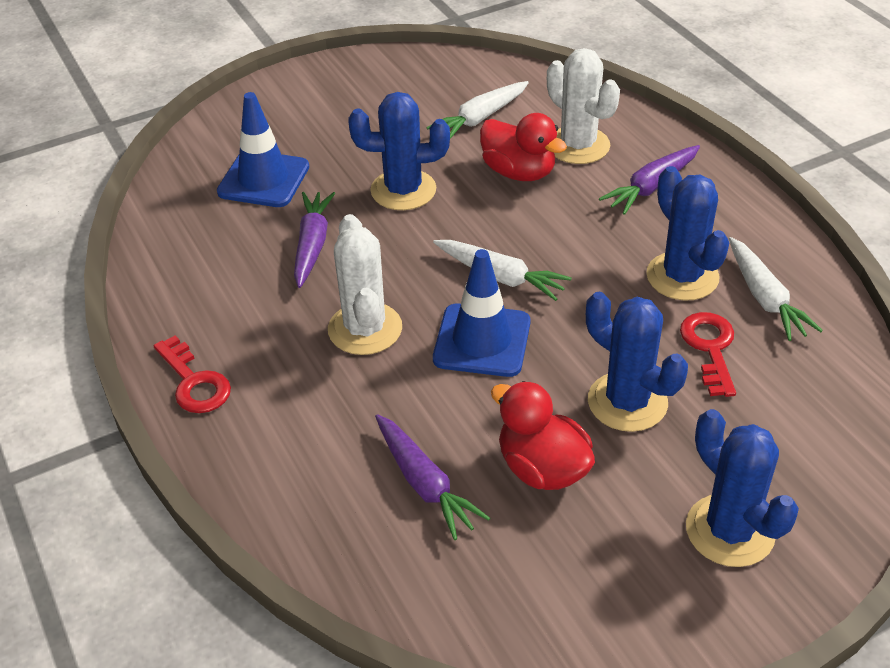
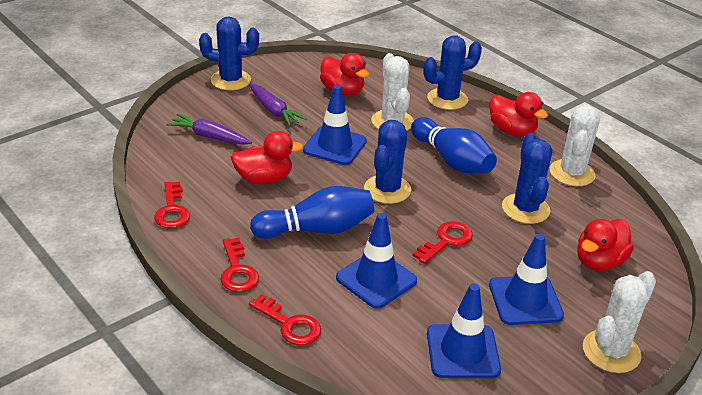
blue bowling pin: none = 0 -> [250,186,374,239] [411,117,497,173] = 2
blue traffic cone: [217,92,309,207] [433,249,531,377] = 2 -> [303,85,367,165] [336,213,417,309] [427,283,501,378] [489,234,564,325] = 4
purple carrot: [294,192,335,288] [375,414,490,540] [599,145,700,215] = 3 -> [166,114,252,145] [249,83,307,126] = 2
red duck: [480,113,567,181] [491,381,595,490] = 2 -> [231,131,304,184] [320,53,369,96] [490,92,548,136] [577,219,634,271] = 4
red key: [153,336,231,413] [680,312,736,397] = 2 -> [154,182,190,228] [220,238,259,292] [249,294,321,345] [413,221,473,264] = 4
white cactus: [328,214,402,355] [547,48,620,164] = 2 -> [371,53,414,131] [550,106,600,186] [583,271,656,373] = 3
white carrot: [426,81,529,139] [433,240,572,301] [729,237,823,341] = 3 -> none = 0

